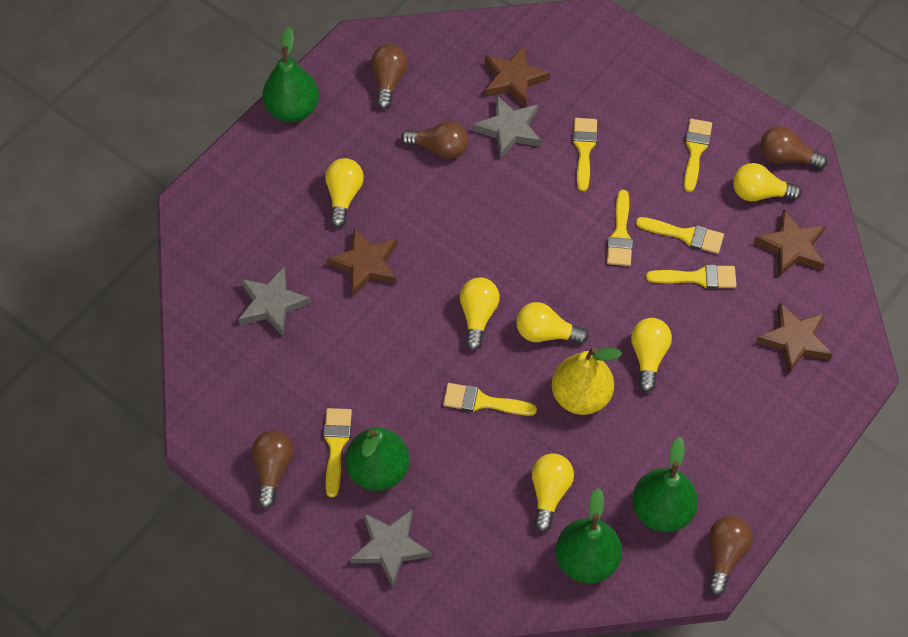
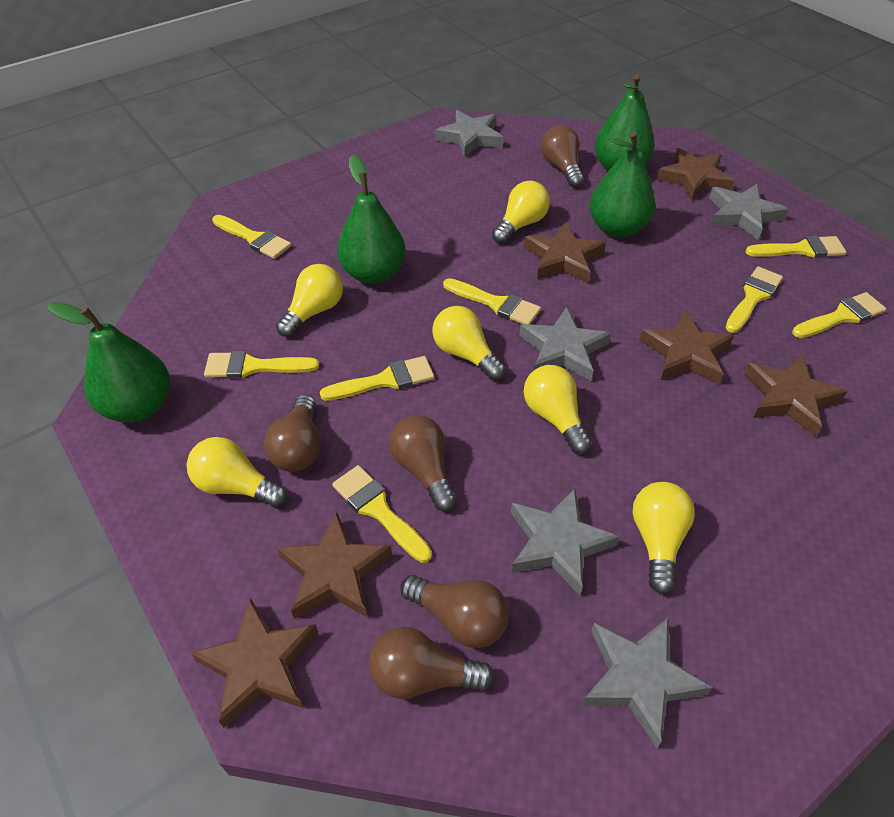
brown star: [327,227,397,296] [485,45,550,107] [754,210,826,276] [756,302,833,375] = 4 -> [191,598,318,728] [277,512,392,619] [524,222,606,283] [639,310,734,384] [657,148,734,201] [744,354,848,437] = 6
grey star: [238,266,311,336] [350,510,431,588] [473,96,541,159] = 3 -> [435,110,503,158] [511,488,620,595] [519,307,611,381] [582,618,713,749] [709,184,789,240] = 5
yellow brush: [323,408,352,497] [443,383,537,416] [573,118,597,191] [607,190,633,266] [636,217,724,254] [646,264,737,289] [684,119,712,192] = 7 -> [204,351,319,378] [212,215,292,259] [320,356,434,401] [332,465,432,563] [443,278,541,324] [725,266,783,333] [745,236,847,258] [792,292,887,338] = 8
yellow pear: [552,347,622,415] = 1 -> none = 0

